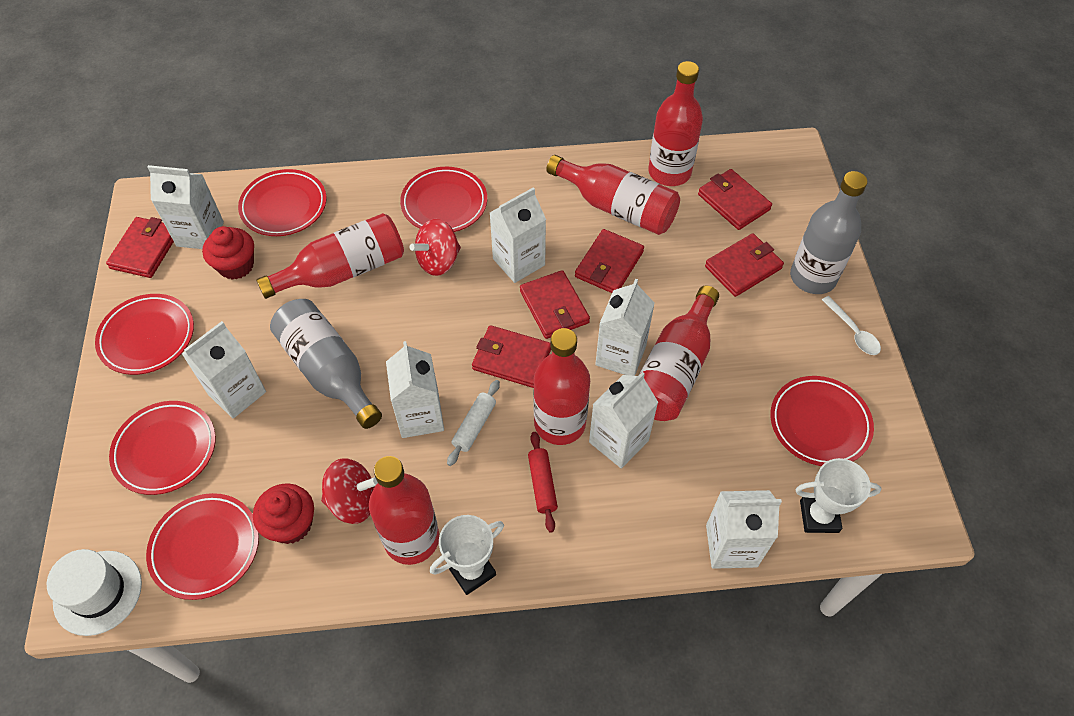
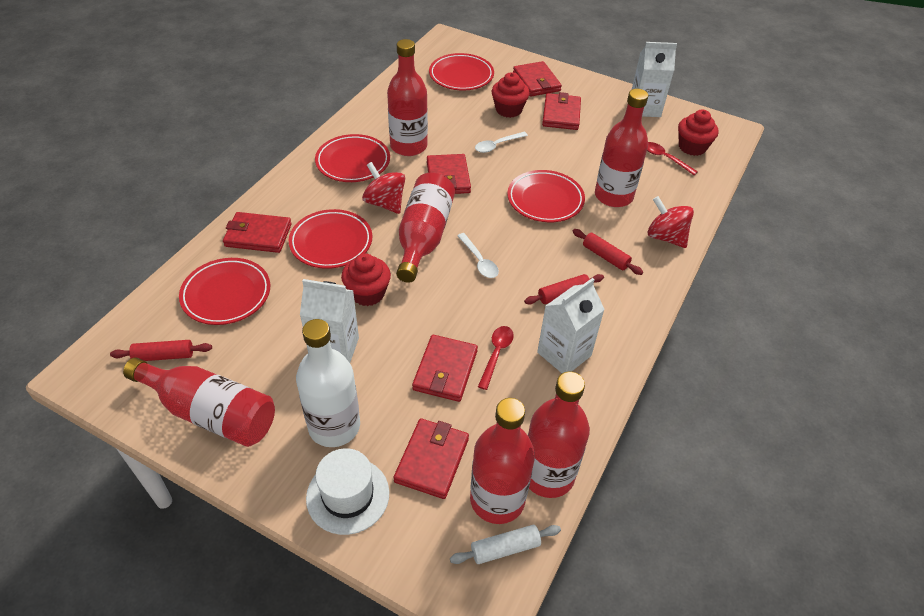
grey bottle: [270,299,382,429] [790,171,867,294] = 2 -> none = 0
red cupcake: [202,226,254,280] [253,484,314,544] = 2 -> [341,253,391,306] [492,72,529,118] [678,110,718,156] = 3
red plate: [95,294,194,375] [109,401,216,495] [146,493,259,600] [238,169,327,236] [400,167,487,232] [770,376,874,466] = 6 -> [179,258,270,325] [289,209,372,269] [315,134,390,182] [429,53,494,91] [507,170,585,222] = 5
red rolling pin: [528,432,558,533] = 1 -> [110,340,212,361] [524,274,604,304] [572,229,643,275] = 3
red spoon: none = 0 -> [478,326,514,390] [647,142,698,175] = 2
white bottle: none = 0 -> [296,319,360,447] = 1
white carton: [147,165,224,249] [182,321,266,419] [386,341,444,438] [490,187,546,283] [589,372,658,469] [595,279,655,376] [706,490,782,569] = 7 -> [300,279,359,363] [537,278,605,373] [632,42,677,117] = 3
white spoon: [822,296,881,355] = 1 -> [457,233,499,278] [475,132,528,153] = 2
white trophy: [430,515,504,595] [795,458,882,533] = 2 -> none = 0

